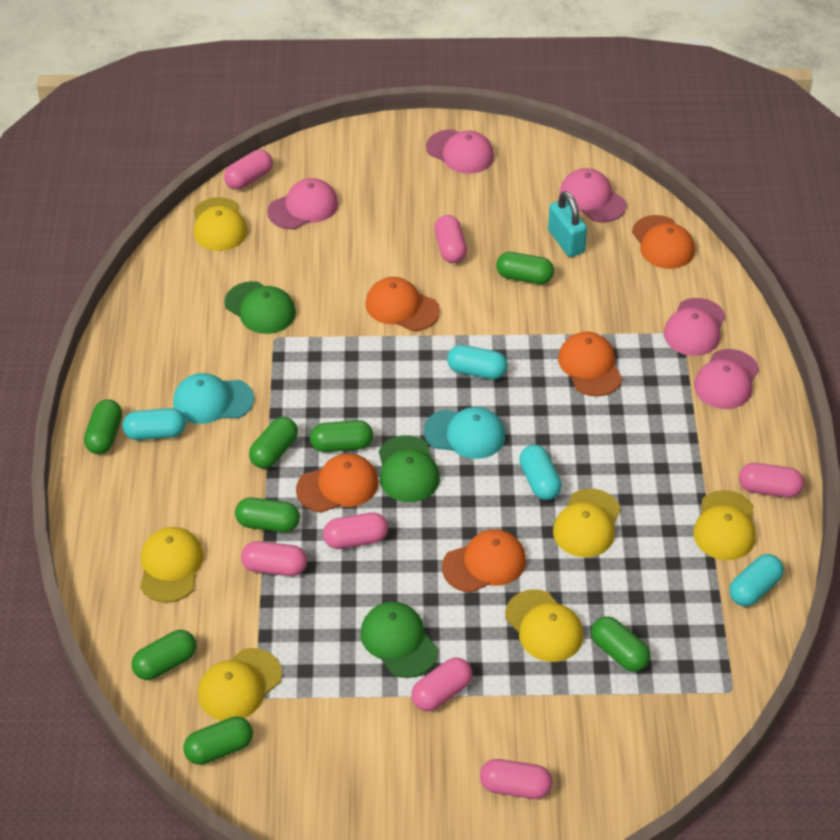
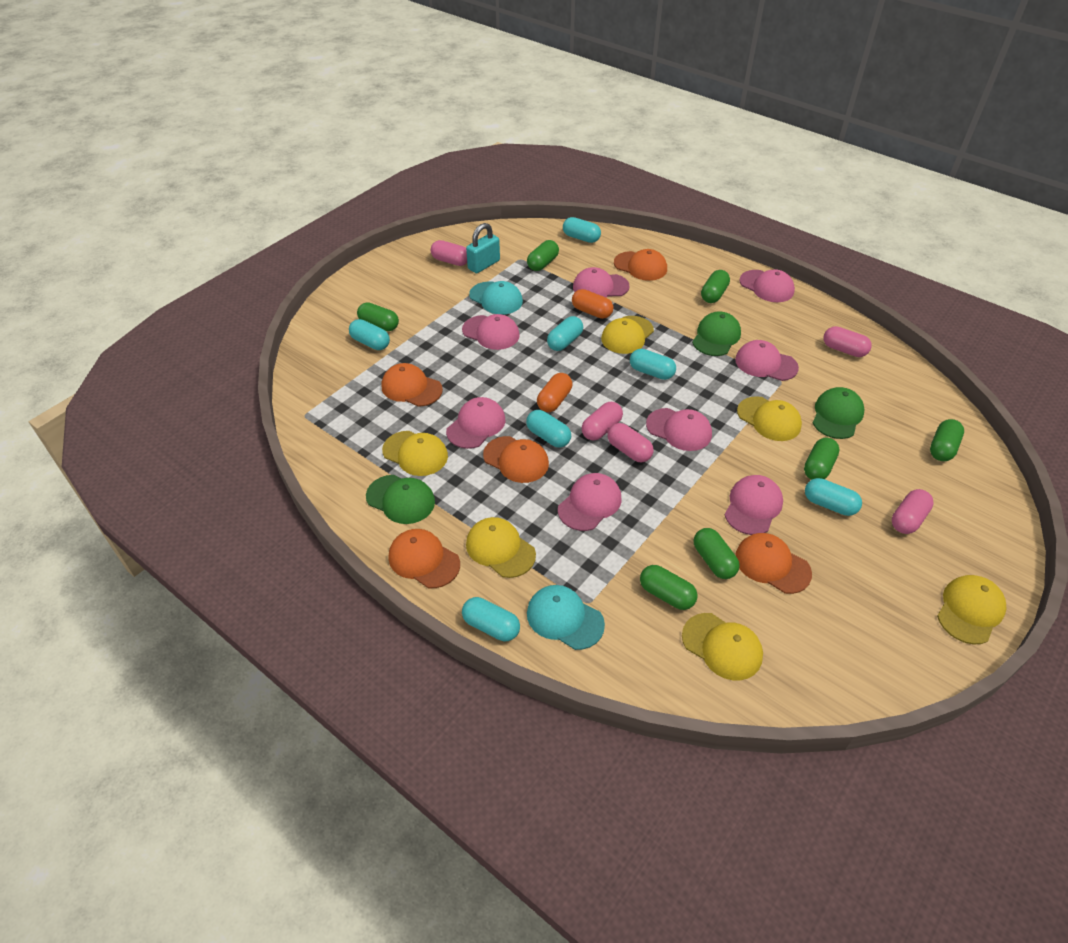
green capsule: [84,399,122,454] [132,630,196,680] [183,716,253,765] [235,497,300,532] [249,417,298,469] [310,420,373,452] [496,252,554,284] [591,616,650,672] = 8 -> [357,302,399,331] [527,240,559,271] [640,565,698,610] [694,528,740,579] [701,270,730,303] [804,438,840,480] [930,419,964,461] = 7
orange capsule: none = 0 -> [537,373,572,412] [572,289,613,319] = 2
pink cap: [267,178,338,229] [426,130,494,174] [559,168,626,222] [664,298,726,356] [694,349,759,409] = 5 -> [446,397,505,449] [462,314,520,350] [558,473,622,531] [573,267,629,297] [646,408,712,451] [725,475,783,535] [735,340,799,381] [740,269,795,302] = 8
pink capsule: [224,150,273,190] [241,541,307,576] [323,512,388,549] [411,657,472,711] [434,215,467,263] [480,759,552,799] [739,463,804,498] = 7 -> [431,240,467,266] [581,402,623,441] [607,423,654,463] [823,326,872,357] [892,489,934,534] = 5
turquoise capsule: [122,408,186,440] [447,345,508,379] [519,445,562,500] [729,554,784,606] = 4 -> [349,319,390,350] [462,597,520,641] [526,410,571,448] [547,316,583,351] [563,217,601,243] [630,349,676,380] [805,478,862,516] = 7

